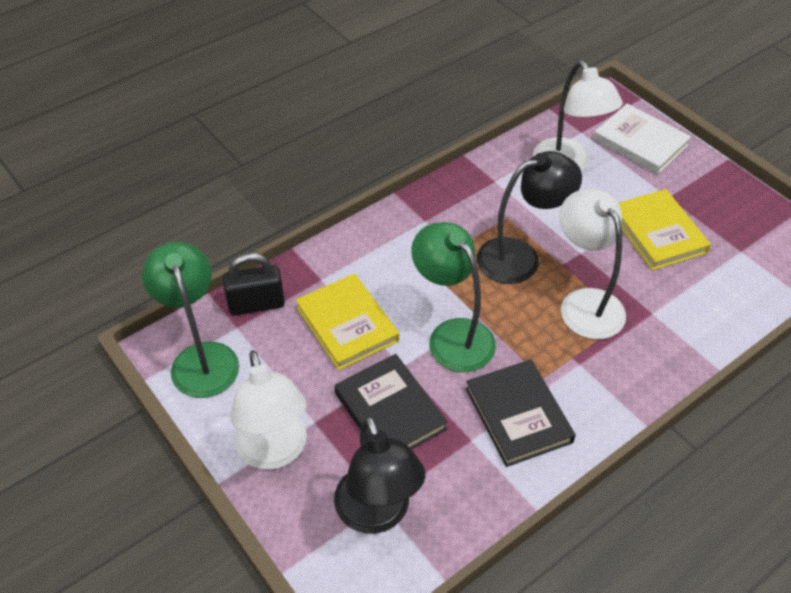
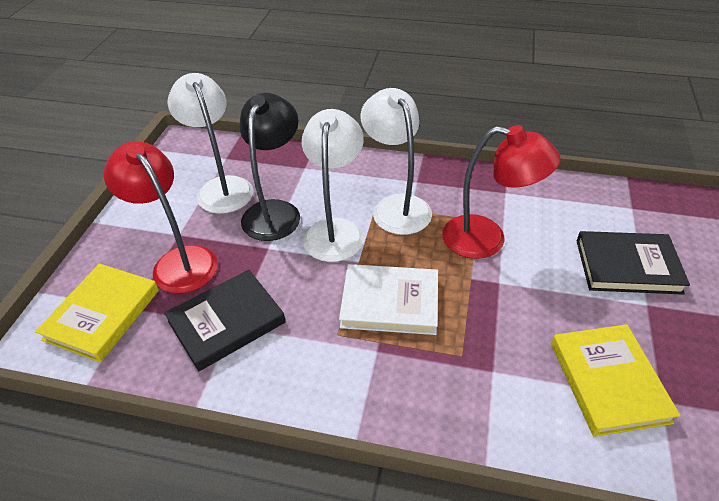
black lamp: [334,416,425,534] [477,151,582,284] = 2 -> [239,93,300,241] = 1
black padlock: [223,253,285,316] = 1 -> none = 0
green lamp: [142,242,239,398] [411,222,496,372] = 2 -> none = 0
red lamp: none = 0 -> [103,141,218,294] [442,125,561,259] = 2

